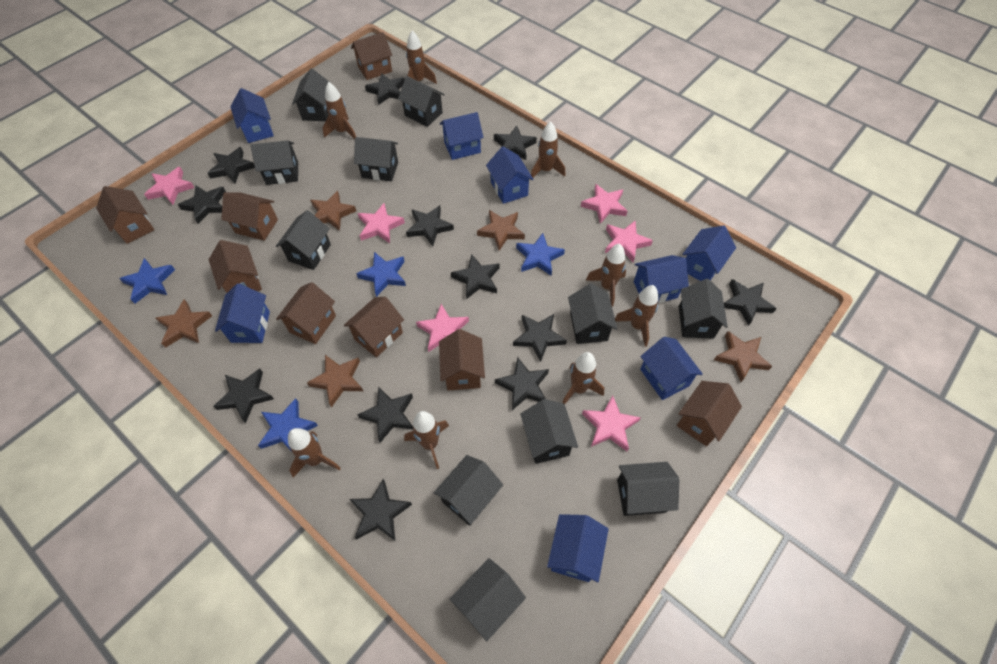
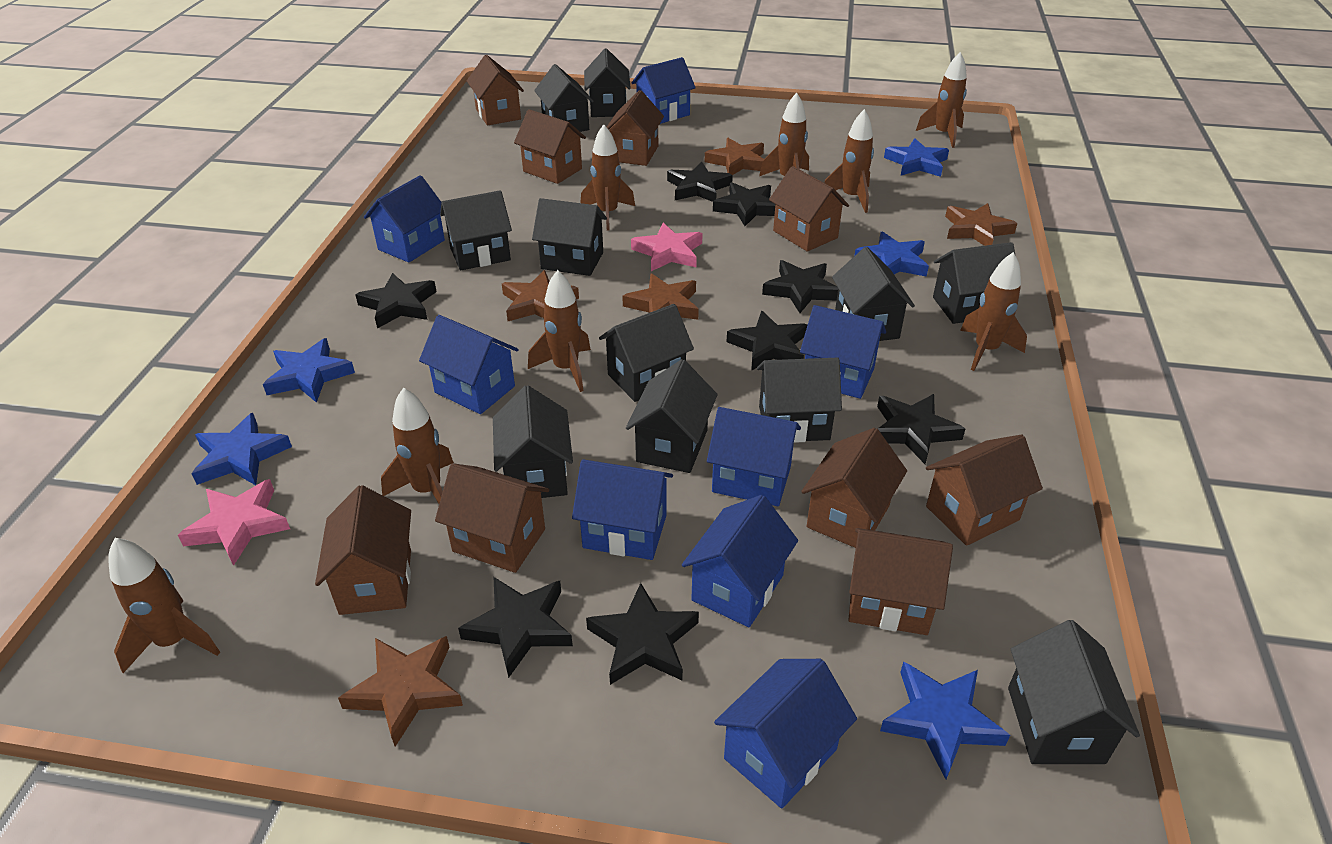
black star: [178,185,226,224] [208,147,255,184] [213,369,274,423] [349,479,412,542] [357,387,413,443] [365,73,405,105] [406,205,454,246] [451,254,500,299] [494,125,537,160] [495,357,549,410] [513,314,567,362] [724,279,777,326] = 12 -> [355,273,437,329] [458,577,573,678] [586,583,699,685] [667,162,733,202] [713,182,775,226] [727,311,807,371] [762,260,838,313] [877,394,965,464] = 8
blue star: [119,258,175,303] [258,398,318,453] [356,252,406,297] [516,233,565,276] = 4 -> [191,413,292,485] [263,338,355,403] [854,231,929,277] [880,661,1010,779] [884,138,949,177] = 5
brown house: [96,186,154,244] [209,240,262,293] [221,192,278,241] [276,282,336,344] [344,297,404,357] [351,32,392,80] [439,329,485,391] [677,381,742,446] = 8 -> [315,485,411,615] [435,463,549,573] [467,55,524,126] [514,109,586,184] [607,90,664,166] [769,166,849,252] [801,428,907,548] [848,528,953,635] [926,434,1043,546] = 9
pink star: [144,167,195,205] [358,203,405,243] [416,304,469,352] [581,184,628,224] [582,395,641,451] [605,221,653,262] = 6 -> [178,479,290,566] [631,223,703,271] = 2

